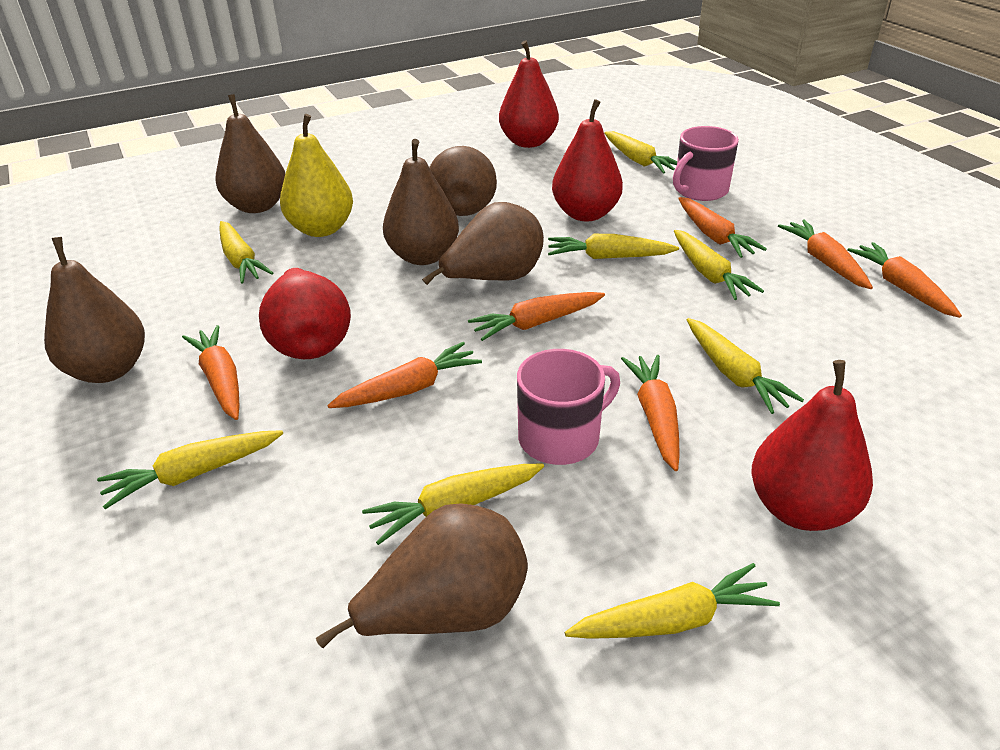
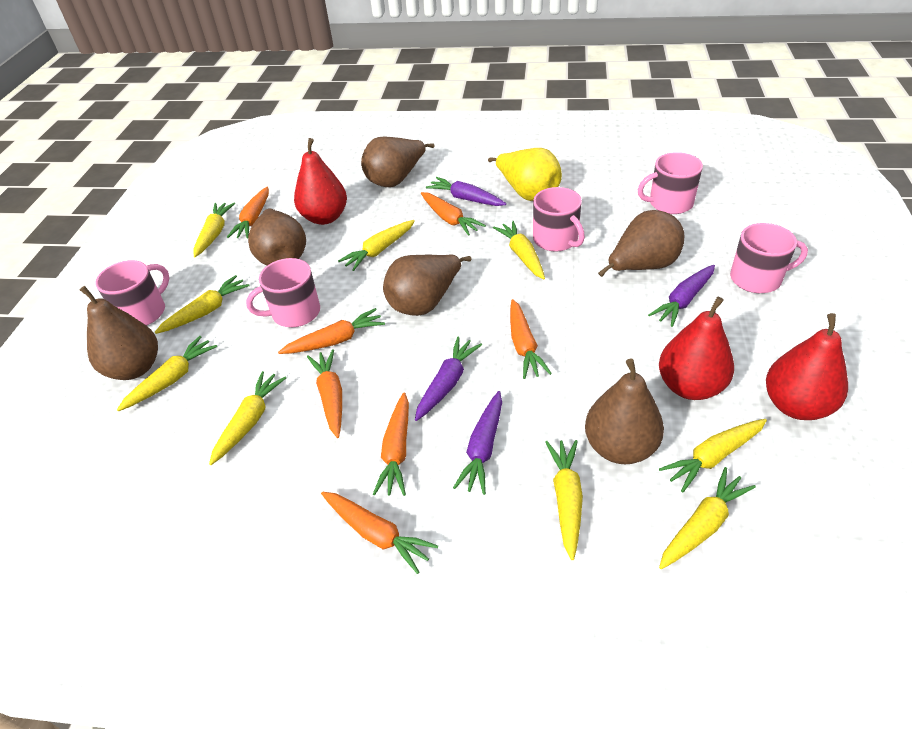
pink mug: [517,349,620,465] [673,126,739,201] = 2 -> [96,260,169,326] [246,258,320,327] [533,187,585,252] [638,152,703,214] [730,223,808,293] = 5
purple carrot: none = 0 -> [415,336,482,421] [426,177,506,206] [453,391,502,495] [648,265,715,327] = 4
red pear: [259,268,351,359] [499,40,559,148] [552,99,623,221] [751,360,873,531] = 4 -> [294,138,347,225] [659,297,734,400] [766,313,848,420] = 3
yellow carrot: [97,430,283,509] [219,221,273,284] [362,464,544,545] [548,234,679,259] [565,563,780,639] [604,131,677,174] [674,230,764,300] [687,318,804,414] = 8 -> [117,336,217,411] [155,275,250,334] [193,203,235,257] [209,371,286,465] [338,220,415,271] [493,221,545,279] [545,440,583,560] [659,419,767,492] [659,467,756,569] = 9

